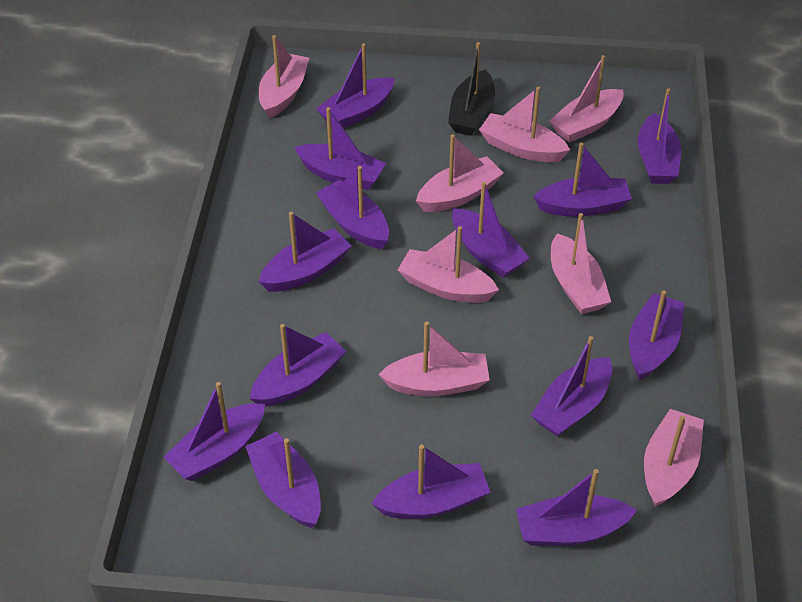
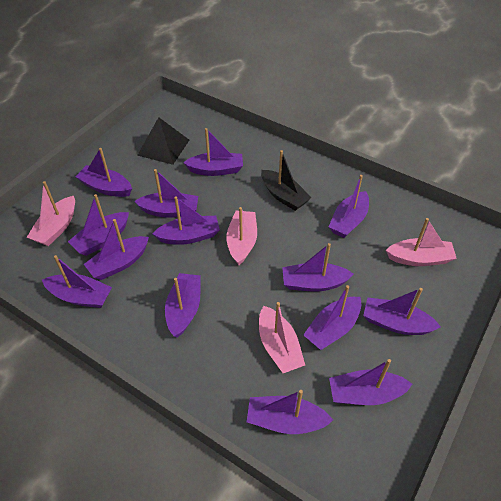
black pyramid: none = 0 -> [137,117,189,165] = 1
pink boat: [259,35,309,119] [378,321,490,396] [398,226,499,303] [416,134,504,212] [479,87,570,162] [549,55,624,143] [551,213,611,314] [644,409,704,507] = 8 -> [27,181,75,246] [226,207,257,265] [259,302,305,373] [386,218,457,266] = 4

